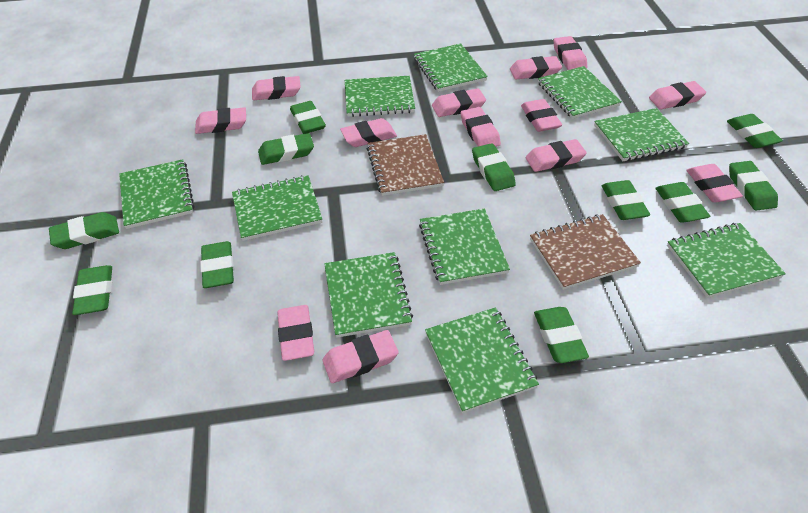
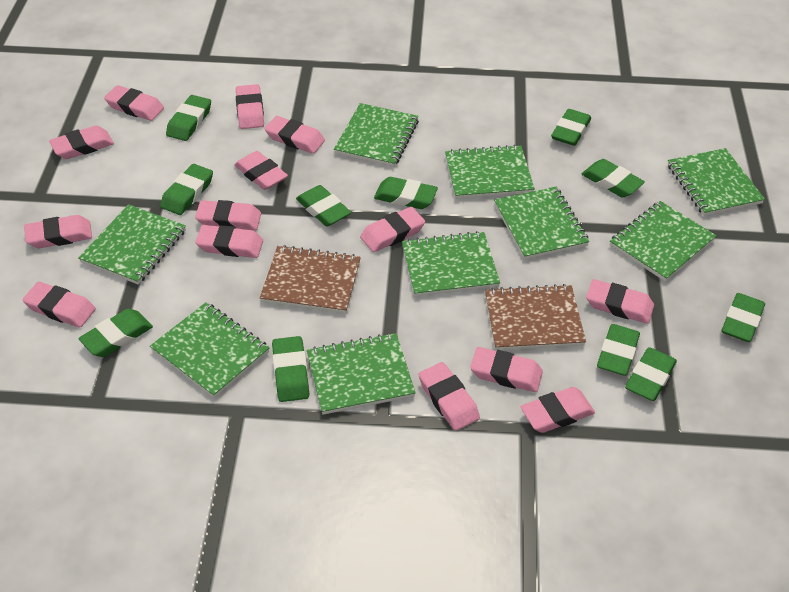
green notebook: [119,159,194,229] [232,175,322,241] [324,252,413,338] [345,76,415,117] [414,44,488,92] [419,209,510,285] [425,307,539,413] [538,66,622,119] [594,108,689,161] [667,223,786,298] = 10 -> [78,204,186,285] [150,302,269,398] [307,333,416,415] [334,103,419,167] [402,231,500,297] [445,145,535,199] [494,187,589,260] [610,201,716,282] [668,148,765,216] = 9
pink eraser: [195,107,246,134] [252,76,301,100] [277,305,314,361] [323,330,399,383] [340,118,397,147] [432,88,486,117] [461,107,501,147] [510,56,562,80] [521,99,562,132] [526,139,587,172] [553,36,587,70] [649,81,706,110] [686,164,743,203] = 13 -> [23,282,96,327] [24,215,92,248] [49,126,114,159] [104,85,164,121] [195,200,261,230] [195,225,263,258] [234,151,288,190] [236,84,264,129] [265,116,325,154] [360,207,425,252] [419,362,480,431] [470,347,543,392] [521,387,595,433] [586,279,654,324] = 14

